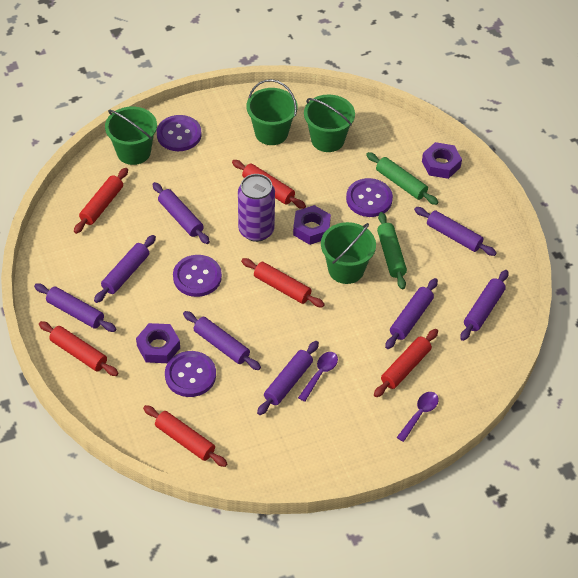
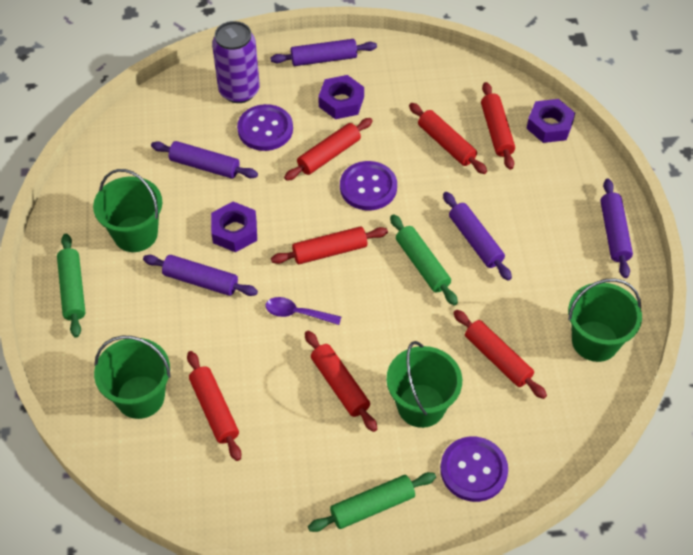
green rolling pin: [366,152,439,205] [377,212,407,289] = 2 -> [57,234,85,337] [308,472,436,532] [390,214,458,305] = 3
purple button: [157,115,202,151] [165,351,216,397] [173,255,222,297] [346,178,393,217] = 4 -> [237,104,293,151] [340,161,397,211] [440,436,508,502] = 3
purple rolling pin: [34,283,116,332] [94,235,156,303] [152,182,210,244] [183,311,261,370] [257,341,319,415] [385,278,438,349] [414,207,497,256] [460,270,509,341] = 8 -> [143,255,258,296] [151,141,258,179] [270,39,377,66] [443,192,512,281] [600,179,633,278] = 5
purple spoon: [298,352,338,402] [397,392,439,442] = 2 -> [265,297,341,325] = 1
red rolling pin: [39,321,119,376] [74,168,128,234] [143,405,228,467] [232,160,306,209] [241,258,325,307] [374,329,438,397] = 6 -> [187,351,241,461] [271,226,388,264] [284,118,373,181] [305,331,377,432] [409,103,487,174] [453,310,547,399] [481,82,515,170] = 7

